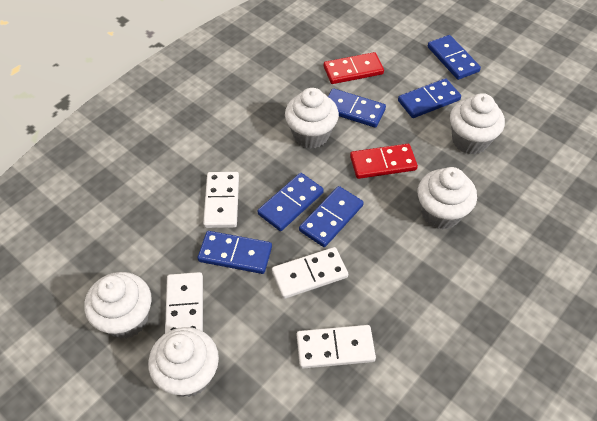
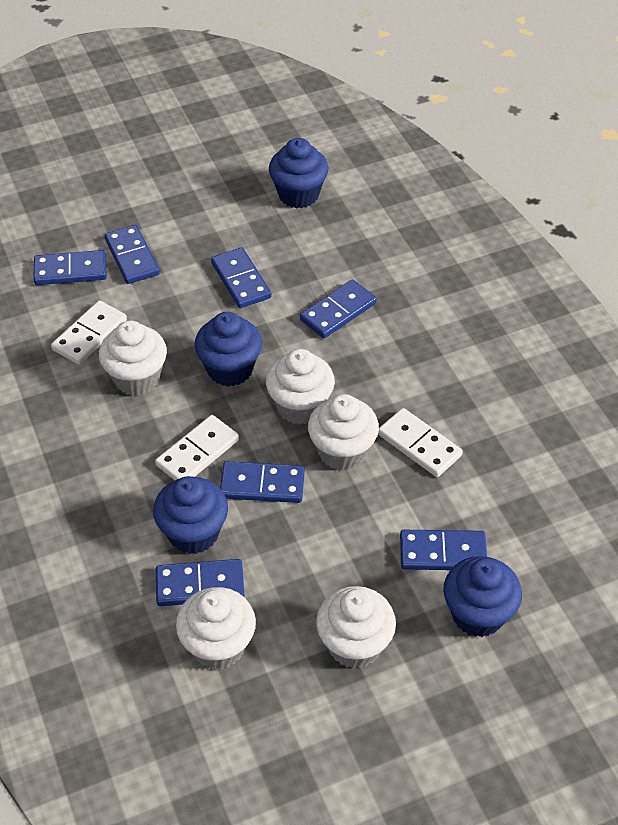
blue cupcake: none = 0 -> [153,476,228,554] [194,312,262,387] [269,138,328,209] [443,556,522,637] = 4
blue domino: [198,231,272,274] [258,173,324,231] [299,186,364,247] [328,88,386,128] [398,78,461,118] [428,35,481,80] = 6 -> [33,250,107,285] [105,225,160,284] [156,559,245,606] [211,247,271,308] [220,461,305,503] [300,280,377,338] [400,530,487,570] = 7
red domino: [324,52,384,84] [350,144,418,179] = 2 -> none = 0
white domino: [165,272,203,333] [203,172,239,228] [272,247,348,299] [297,325,376,369] = 4 -> [51,300,127,365] [155,415,239,480] [378,408,463,477] = 3

